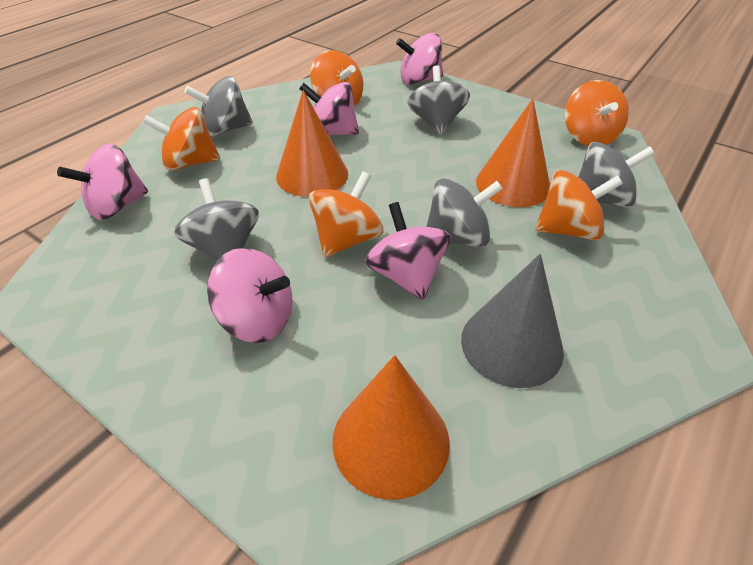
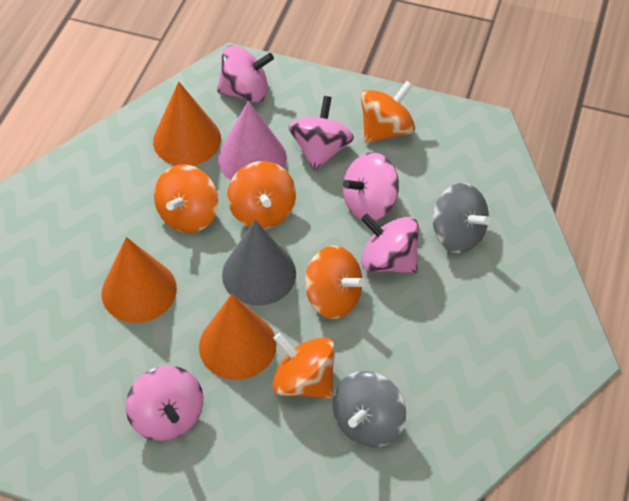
grey spinning top: [174,178,259,261] [184,76,253,137] [408,65,470,135] [426,178,503,247] [578,142,655,207] = 5 -> [332,371,406,447] [433,183,491,253] = 2
pink cone: none = 0 -> [218,101,287,180] = 1

